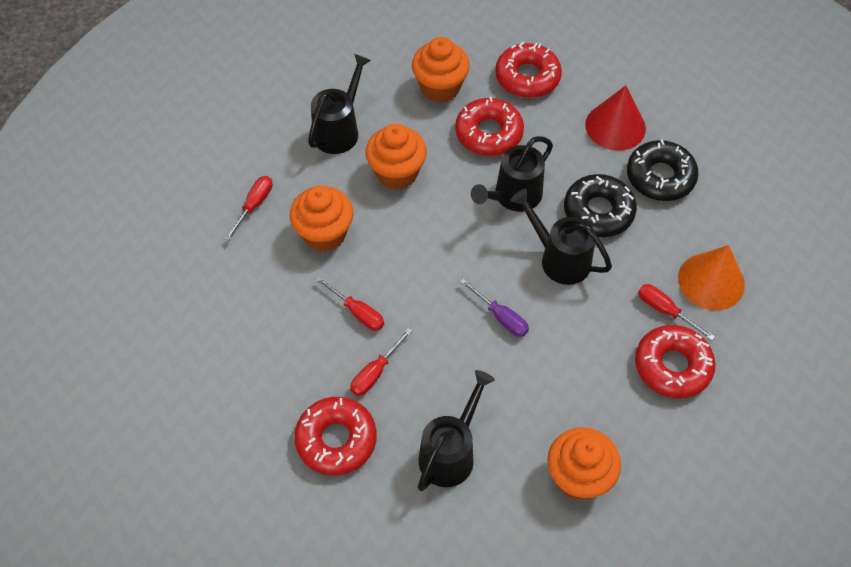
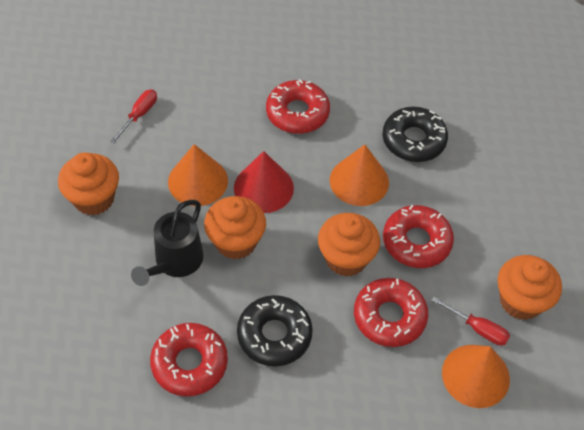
black watering can: [308,54,371,154] [418,370,495,491] [471,136,553,212] [511,189,612,285] = 4 -> [131,200,204,286] = 1
orange cone: [678,245,745,310] = 1 -> [168,144,228,206] [330,145,389,206] [442,345,510,408] = 3
purple screwdriver: [460,278,529,337] = 1 -> none = 0
red screwdriver: [225,176,272,241] [315,276,384,331] [350,328,413,396] [638,284,715,341] = 4 -> [110,89,157,143] [431,296,510,346] = 2

